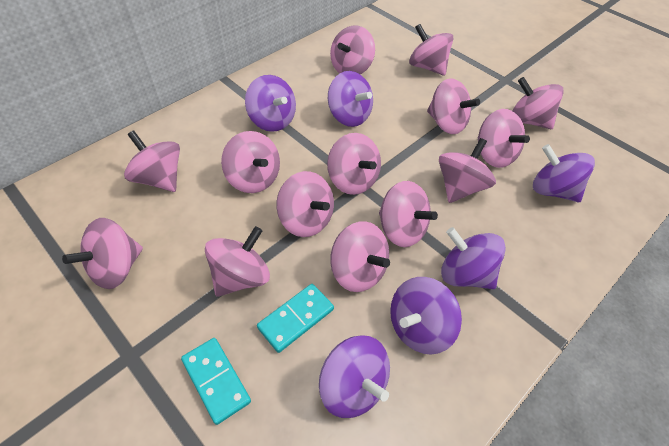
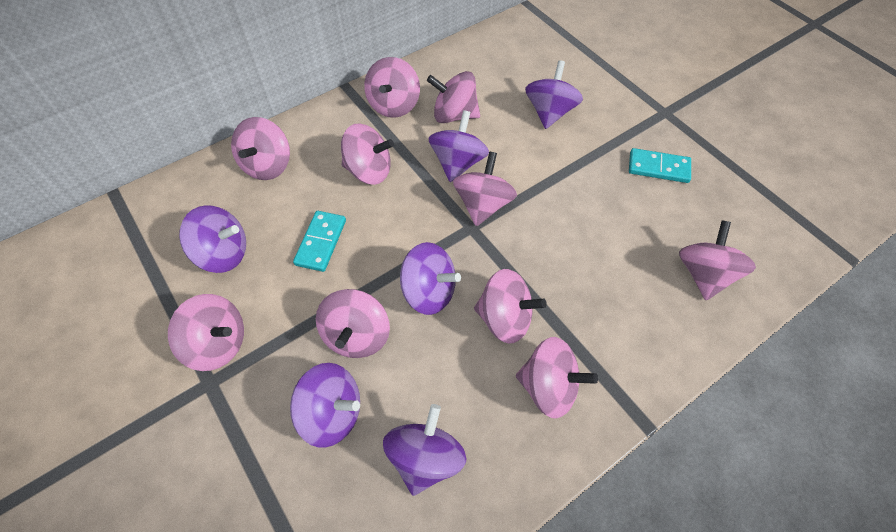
pink spinning top: [62,218,143,289] [124,130,180,192] [205,226,270,297] [221,131,280,193] [277,171,334,237] [327,133,381,195] [330,26,375,74] [330,221,390,292] [379,181,438,247] [409,24,454,76] [427,78,480,134] [439,138,496,203] [478,109,530,168] [513,77,564,129] = 14 -> [168,294,244,371] [231,117,290,180] [316,289,390,358] [341,124,394,185] [364,57,420,118] [427,71,480,123] [453,151,517,226] [474,269,547,344] [516,337,598,419] [679,220,756,300] = 10

